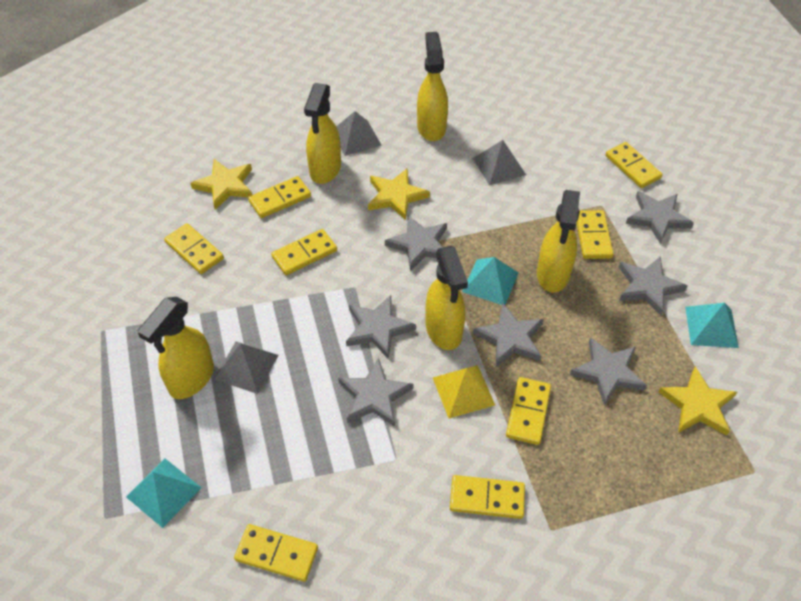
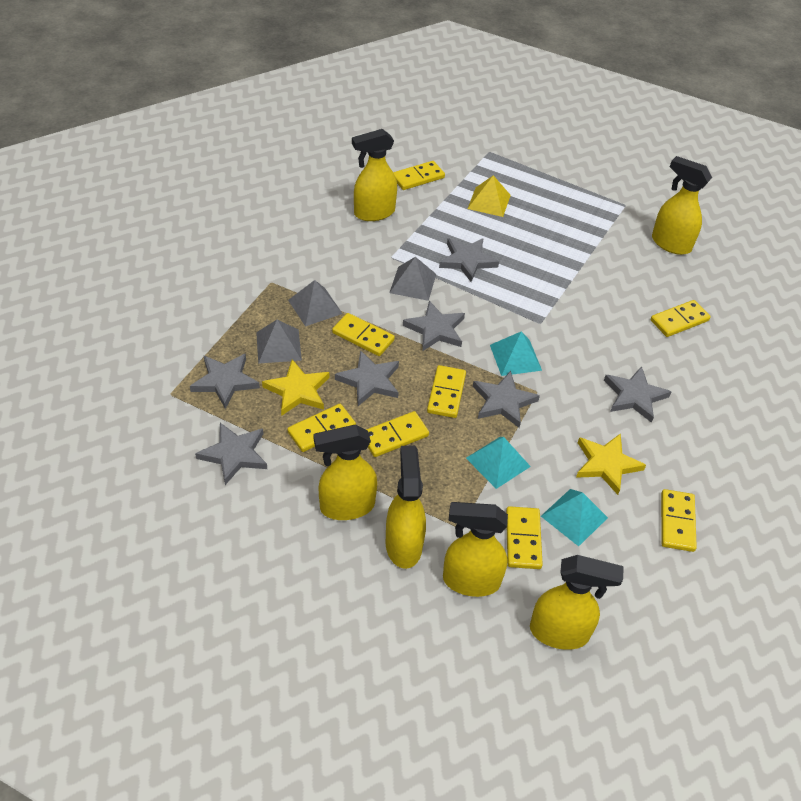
yellow spray bottle: [137,297,214,399] [304,83,341,184] [417,32,448,141] [426,246,468,350] [537,190,580,292] = 5 -> [313,425,377,520] [352,129,397,221] [386,446,426,569] [443,502,508,597] [530,555,624,650] [652,156,712,255] = 6
yellow star: [190,159,252,210] [368,168,430,221] [659,366,737,436] = 3 -> [262,359,329,416] [576,433,646,495] = 2

